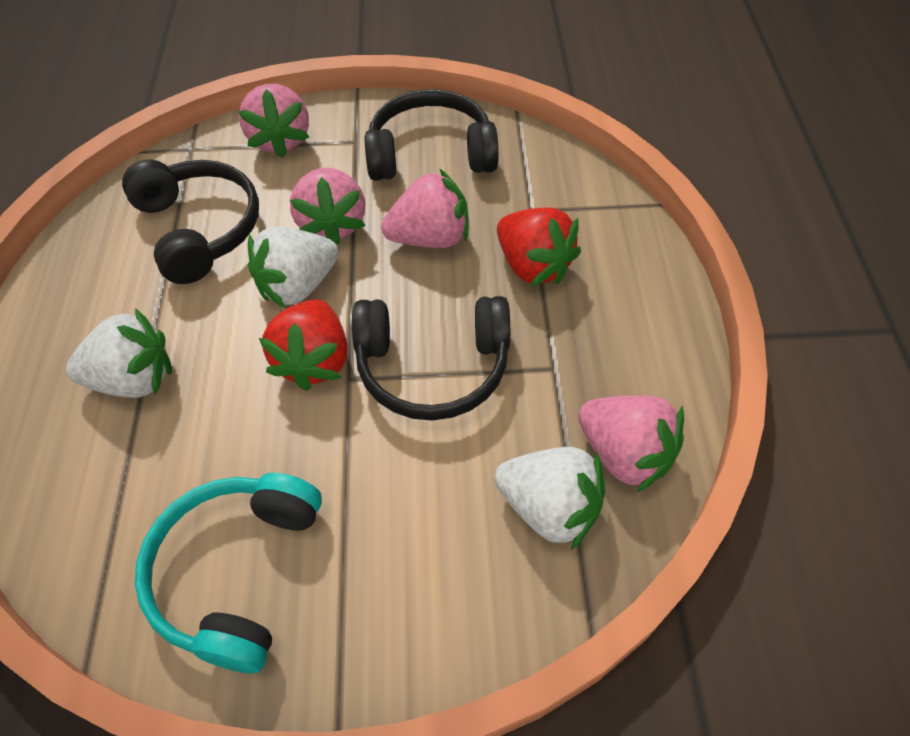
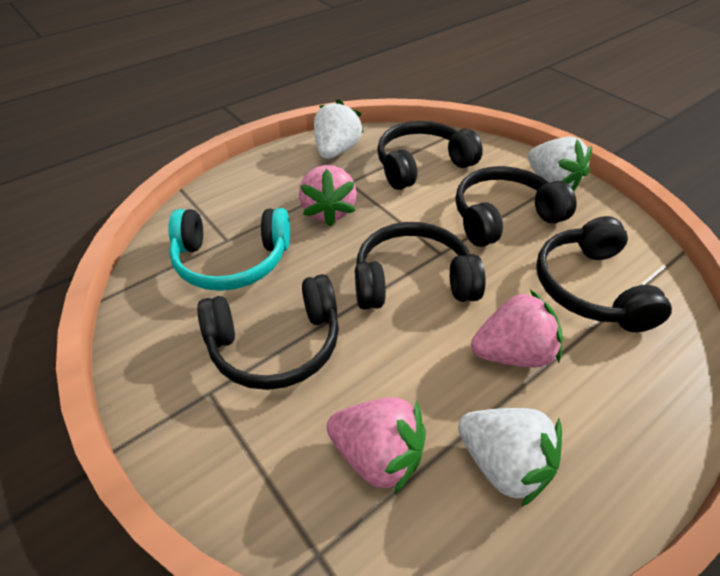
black headphones: [122,160,259,284] [352,296,510,421] [365,89,499,181] = 3 -> [197,274,339,390] [355,222,486,310] [377,121,483,190] [456,166,577,247] [536,216,672,332] = 5
pink strawberry: [239,84,309,158] [290,168,366,245] [381,168,469,248] [578,396,684,493] = 4 -> [299,165,357,226] [327,397,426,495] [471,290,563,368] = 3
red strawberry: [259,299,348,391] [497,207,581,287] = 2 -> none = 0

